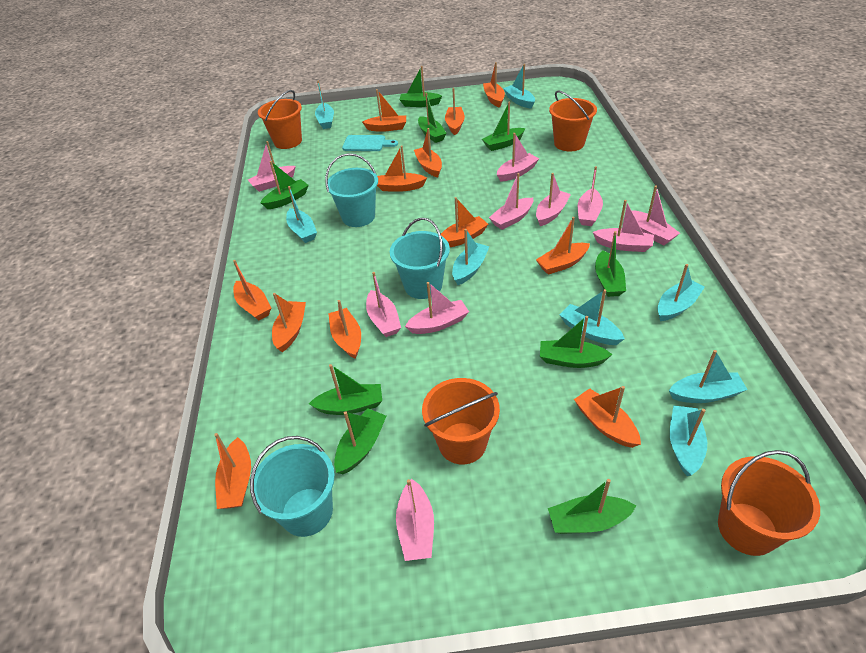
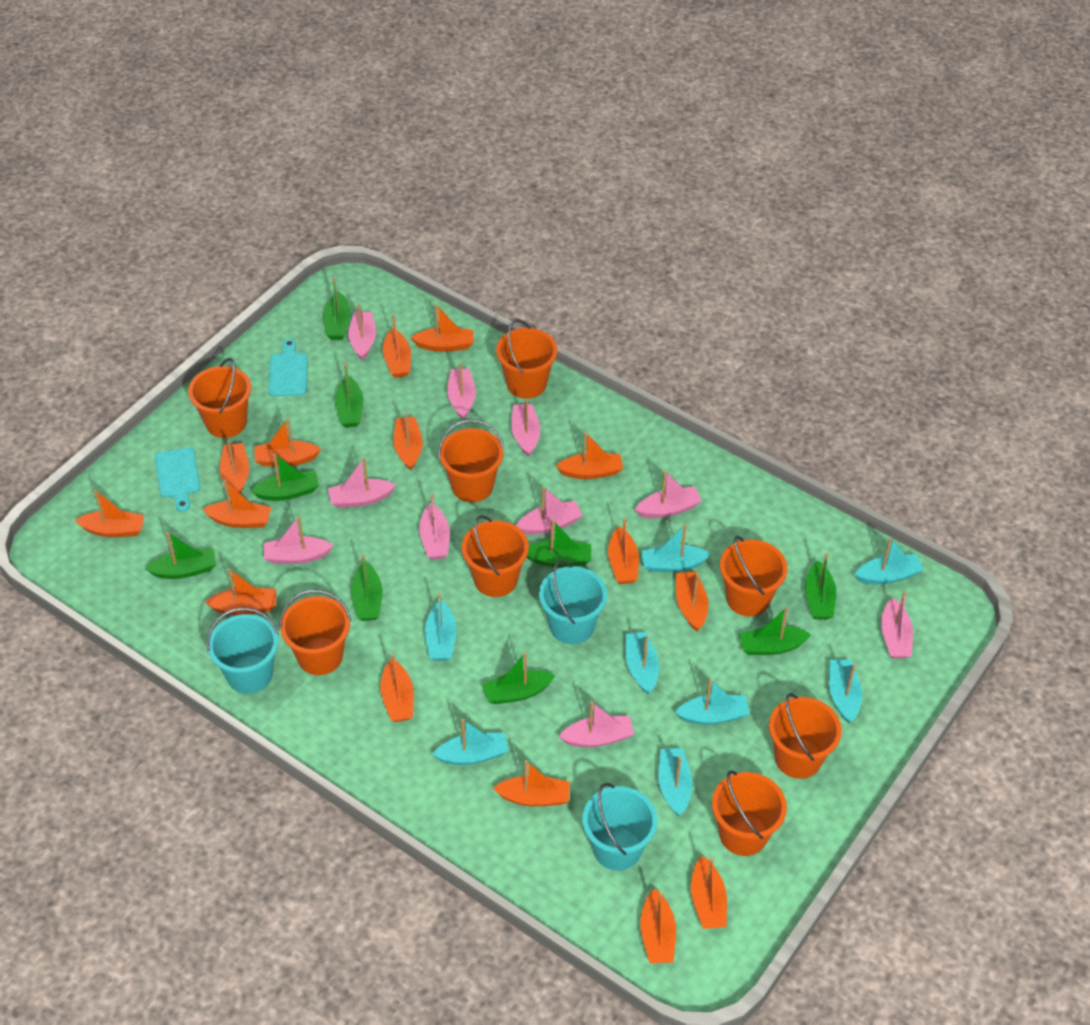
orange boat: [214,433,251,509] [233,260,271,321] [272,293,306,352] [328,300,361,359] [362,89,406,132] [377,146,427,192] [414,128,442,177] [441,197,488,247] [445,88,465,135] [483,62,505,108] [536,217,590,275] [574,386,641,448] = 12 -> [75,489,145,537] [202,480,271,528] [205,569,276,616] [220,440,249,494] [254,418,321,467] [381,654,414,722] [383,314,411,378] [393,413,423,471] [411,304,474,352] [493,760,570,807] [556,432,623,479] [608,518,639,584] [640,888,676,963] [676,571,709,631] [691,856,727,929] = 15
orange bucket: [258,90,302,149] [422,378,500,464] [549,90,597,151] [718,450,820,556] = 4 -> [188,358,251,438] [279,590,351,675] [438,419,504,502] [462,515,529,597] [496,319,557,399] [712,771,787,856] [720,535,787,617] [769,693,842,779] = 8
turquoise cutting board: [342,135,398,151] = 1 -> [155,447,200,512] [268,339,308,396] = 2

